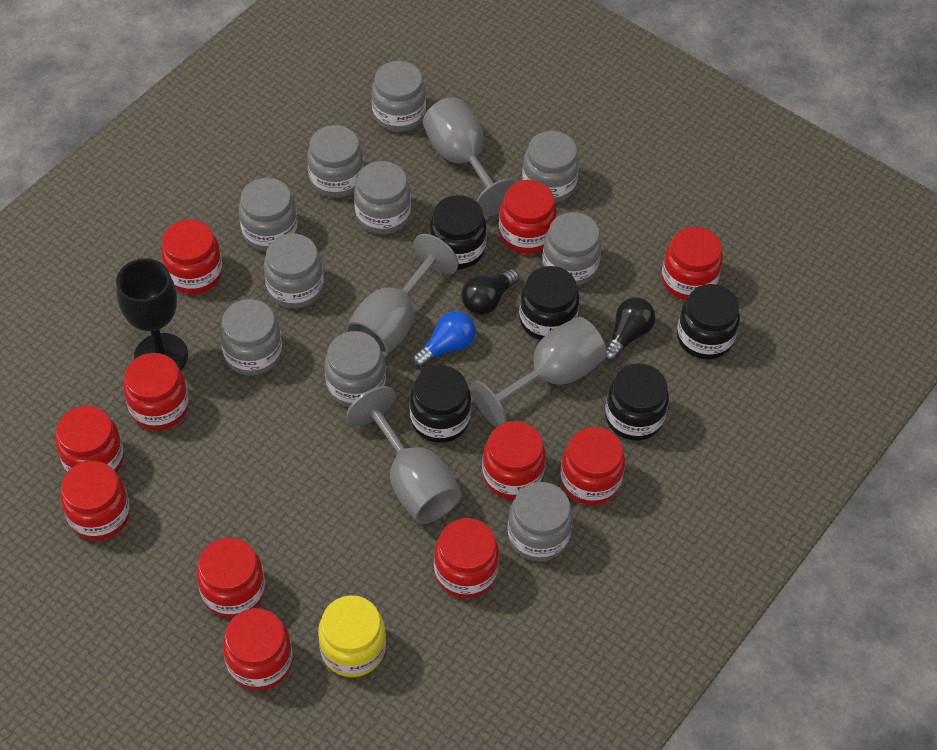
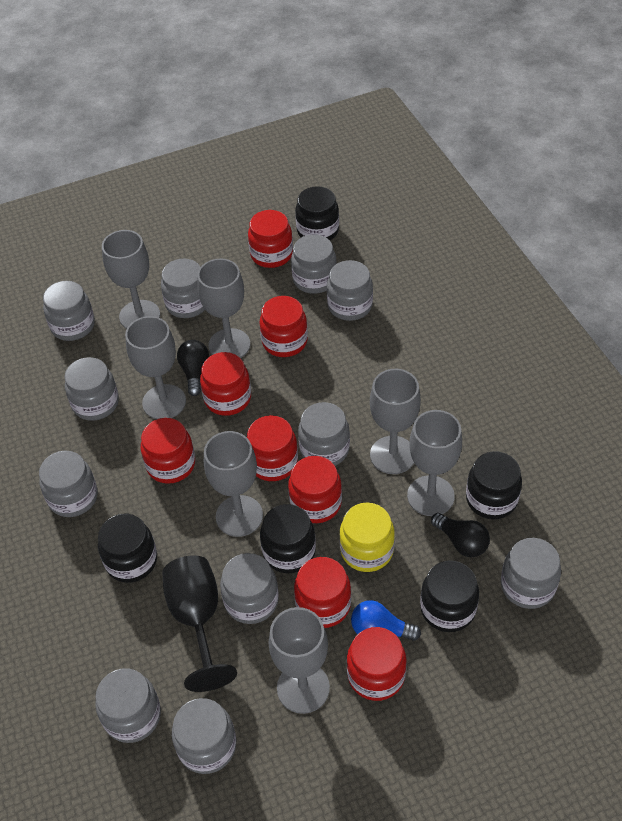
grey goblet: [346,234,459,358] [346,386,462,524] [423,97,518,216] [471,317,607,427] = 4 -> [102,230,160,329] [125,316,186,419] [197,258,250,358] [204,431,263,537] [269,607,330,714] [370,369,421,474] [407,410,462,516] = 7
grey jar: [220,299,282,376] [239,178,298,251] [264,233,324,308] [307,125,364,198] [325,331,386,407] [354,161,411,234] [372,61,426,132] [507,482,573,561] [522,131,579,203] [542,212,602,286] = 10 -> [39,451,98,517] [43,281,95,341] [64,357,119,421] [95,668,161,743] [161,259,205,318] [172,698,236,774] [220,553,279,624] [291,234,337,294] [298,402,350,466] [327,260,373,321] [501,538,561,609] = 11
red jar: [56,405,124,473] [61,461,130,540] [123,353,189,430] [161,219,223,294] [196,537,265,618] [223,608,293,690] [434,518,499,598] [482,421,546,499] [499,180,557,253] [560,427,625,505] [661,226,723,300] = 11 -> [141,418,195,484] [200,352,251,416] [247,415,298,481] [248,210,293,268] [260,296,308,357] [288,456,342,523] [294,557,351,628] [347,627,407,701] = 8

